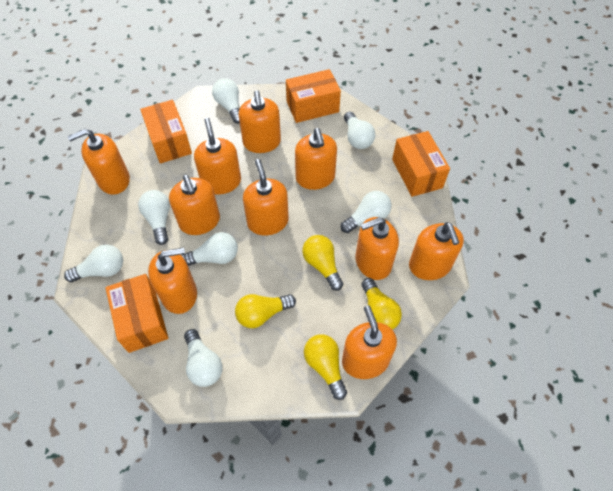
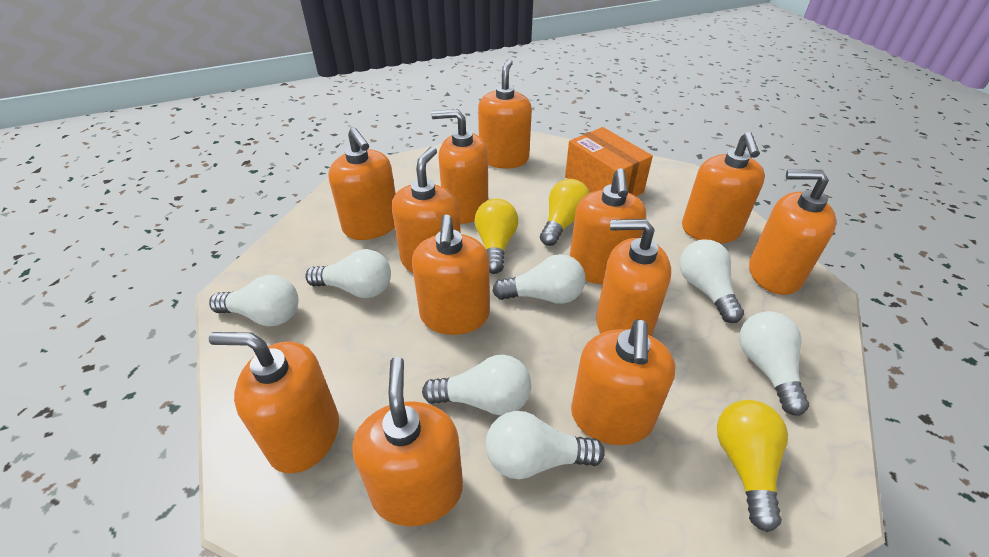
orange box: [105,274,168,353] [140,100,192,163] [286,69,341,123] [392,131,450,197] = 4 -> [565,127,653,196] = 1
orange soap dispenser: [67,129,130,195] [148,248,197,314] [169,175,220,235] [194,118,241,194] [239,90,281,153] [243,159,289,235] [295,128,337,190] [342,305,397,379] [355,217,399,280] [409,222,464,280] = 10 -> [209,332,339,473] [328,127,396,240] [353,357,463,526] [392,146,461,273] [412,215,490,335] [431,109,488,224] [478,59,532,169] [570,168,646,284] [571,319,676,445] [596,219,671,336] [682,132,765,243] [749,170,836,295] = 12
yellow light bulb: [235,294,296,328] [302,235,343,291] [304,334,347,400] [361,278,402,330] = 4 -> [474,199,518,274] [540,179,590,246] [717,400,788,532] = 3

